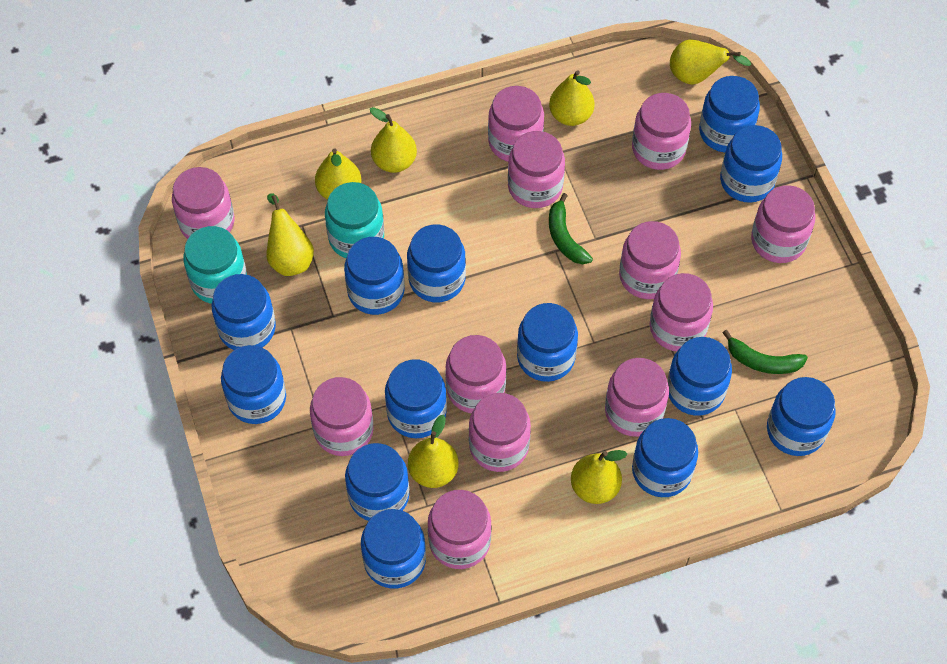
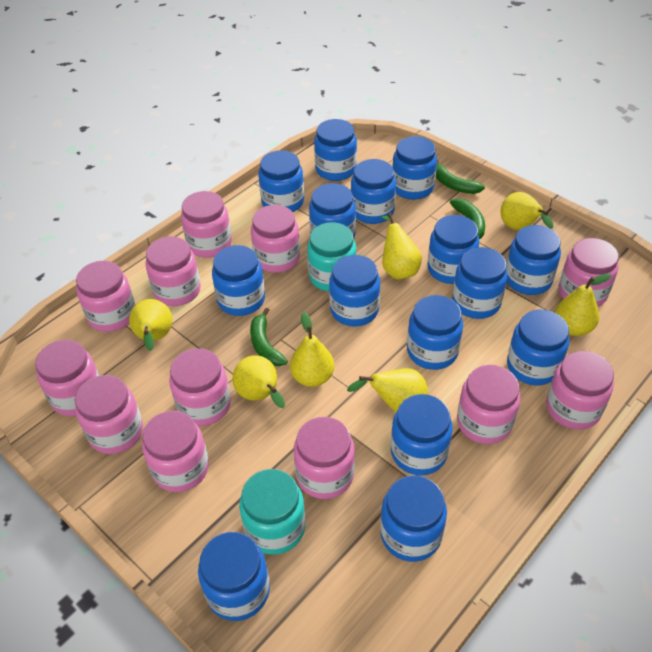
blue jar: [212,274,276,350] [221,345,286,424] [344,237,405,315] [345,443,409,521] [361,509,426,589] [385,360,447,438] [407,225,466,302] [517,303,578,382] [632,418,698,497] [667,337,732,416] [699,76,760,153] [720,125,782,203] [767,377,836,456] = 13 -> [198,532,270,621] [212,245,265,316] [258,150,304,212] [309,183,356,239] [314,119,357,181] [329,255,380,326] [351,159,396,224] [380,475,447,562] [391,394,453,475] [392,136,437,200] [407,295,463,370] [427,215,480,284] [452,247,507,319] [506,225,561,295] [507,310,569,386] = 15
green banana: [549,193,593,264] [722,330,808,374] = 2 -> [250,308,288,366] [436,160,485,194] [450,198,485,239] = 3

